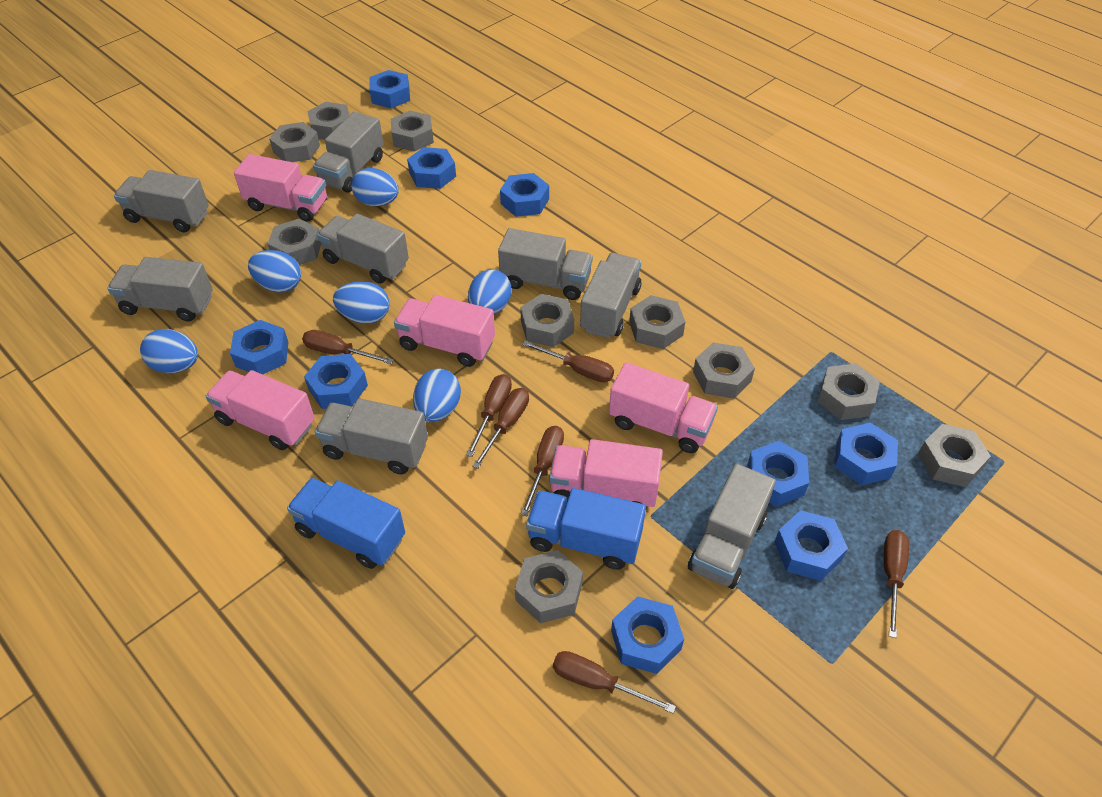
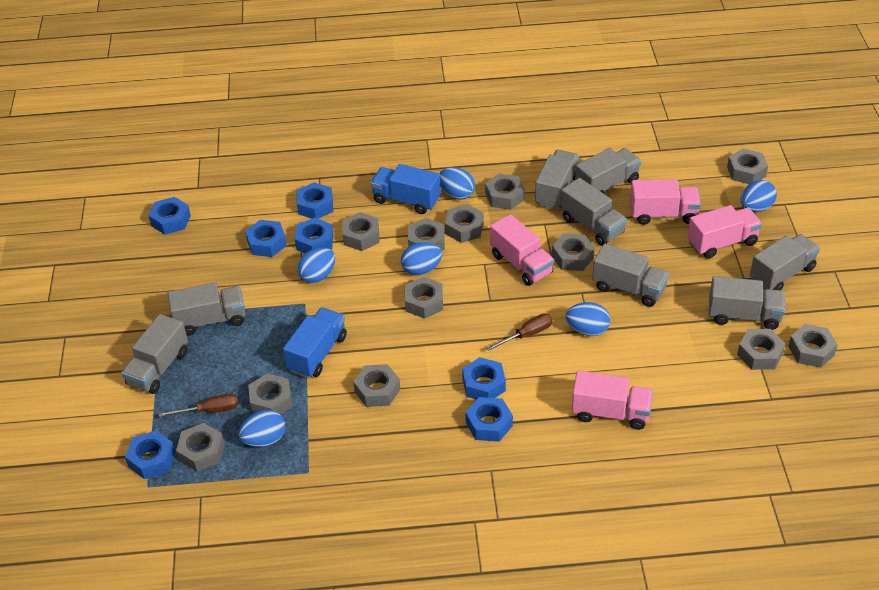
blue nut: [230,320,289,374] [304,354,368,409] [370,70,410,108] [407,147,456,189] [500,173,549,217] [611,596,684,674] [747,441,809,507] [775,510,848,581] [835,423,898,486] = 9 -> [125,431,176,479] [148,197,191,235] [245,220,287,257] [295,218,333,253] [297,182,333,219] [462,357,506,400] [465,397,513,442] = 7
brown screwdriver: [302,330,394,364] [466,374,512,457] [472,388,529,469] [520,426,564,516] [522,340,614,383] [553,651,676,714] [884,530,909,638] = 7 -> [159,393,239,417] [487,313,553,351] = 2
grey nut: [268,219,321,265] [269,122,320,162] [307,102,350,140] [391,111,434,152] [515,550,583,623] [520,294,574,347] [629,295,685,349] [693,342,755,399] [817,363,880,420] [918,424,991,487] = 10 -> [176,423,225,472] [248,373,292,415] [342,212,380,251] [353,364,400,407] [405,277,443,319] [408,218,445,251] [445,204,484,243] [485,173,525,210] [552,233,595,271] [727,148,768,184] [737,329,786,370] [788,324,838,368] = 12
pink truck: [206,370,315,450] [234,154,327,222] [394,295,495,367] [549,439,663,508] [609,362,718,453] = 5 -> [490,214,554,286] [572,371,653,430] [630,179,701,225] [687,205,762,259] = 4

